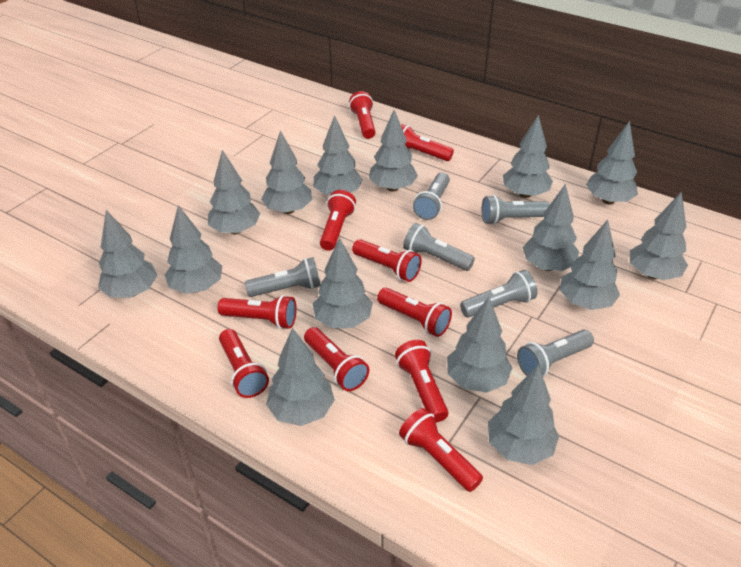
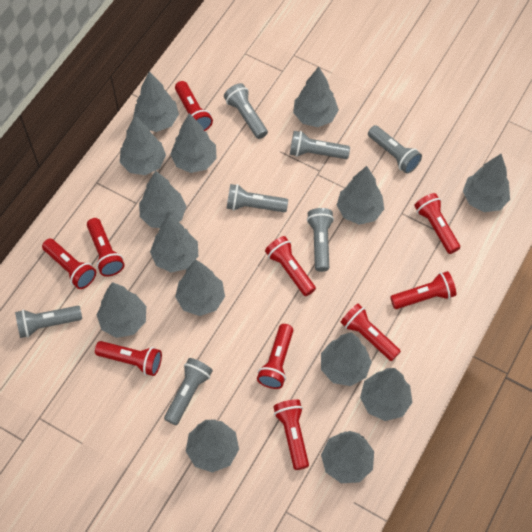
grey flashlight: [245,257,321,297] [403,223,475,271] [413,172,450,220] [460,270,537,318] [481,195,550,225] [517,330,594,377] = 6 -> [15,306,82,338] [164,358,213,425] [224,83,268,139] [226,184,288,212] [290,131,350,159] [307,208,334,272] [368,125,422,174] = 7
grey tree: [98,210,157,298] [165,205,222,294] [208,150,260,234] [261,131,312,214] [266,328,335,426] [313,238,373,328] [314,115,363,195] [369,110,418,192] [447,297,512,393] [488,364,559,465] [503,115,553,198] [522,184,579,271] [559,220,620,310] [586,121,638,204] [630,192,688,280] = 15 -> [97,282,146,338] [120,116,166,175] [133,71,179,132] [139,171,187,228] [150,215,198,273] [170,113,217,173] [175,260,225,316] [186,419,239,473] [293,67,339,127] [321,332,372,386] [321,431,374,483] [337,166,384,225] [360,368,412,421] [463,154,510,212] = 14

